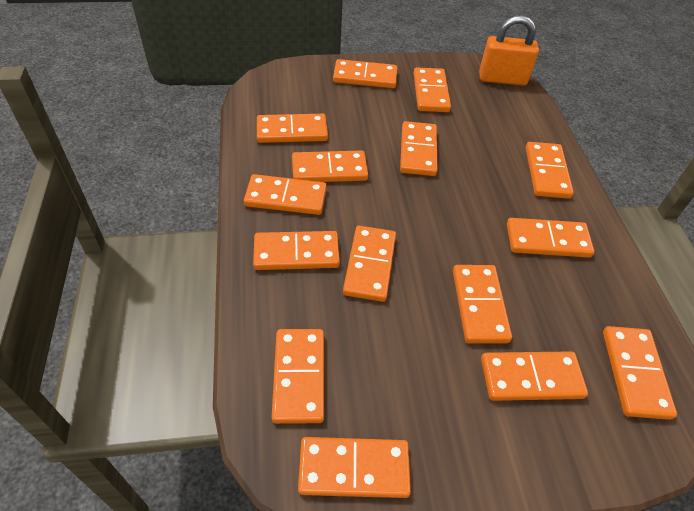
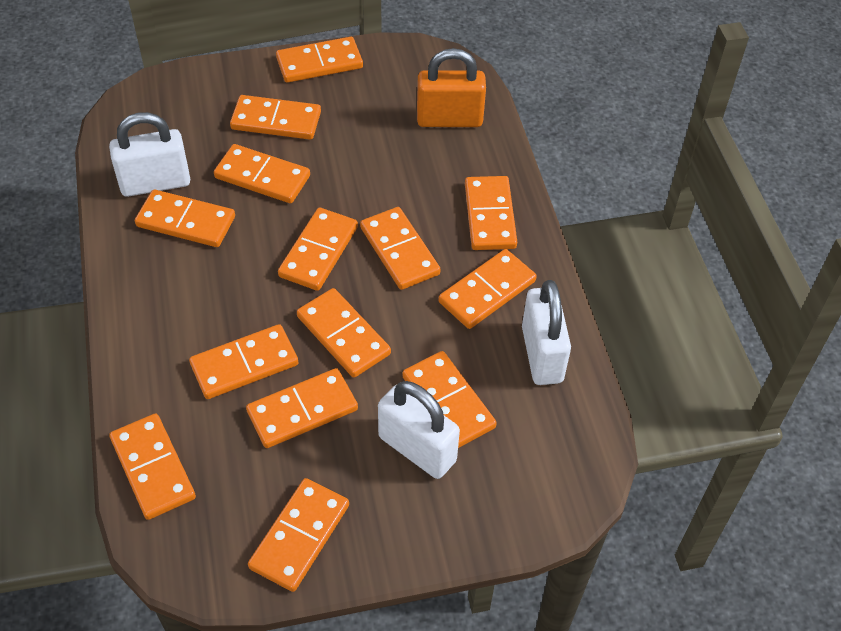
orange domino: [244,174,327,215] [253,231,340,270] [257,114,328,143] [272,329,324,424] [292,150,368,182] [298,437,411,498] [333,59,397,88] [343,226,396,302] [400,121,437,176] [414,67,451,112] [453,265,512,343] [481,351,588,401] [507,218,594,258] [526,142,574,199] [603,326,677,420] = 15 -> [109,413,196,520] [135,189,235,247] [189,324,298,399] [214,144,310,203] [230,95,321,140] [246,368,358,448] [248,478,349,592] [276,37,363,83] [278,207,358,291] [297,288,391,378] [360,207,441,290] [402,351,497,448] [439,249,537,329] [465,176,517,250] = 14
white padlock: none = 0 -> [109,112,190,197] [378,381,460,479] [522,280,571,385] = 3

